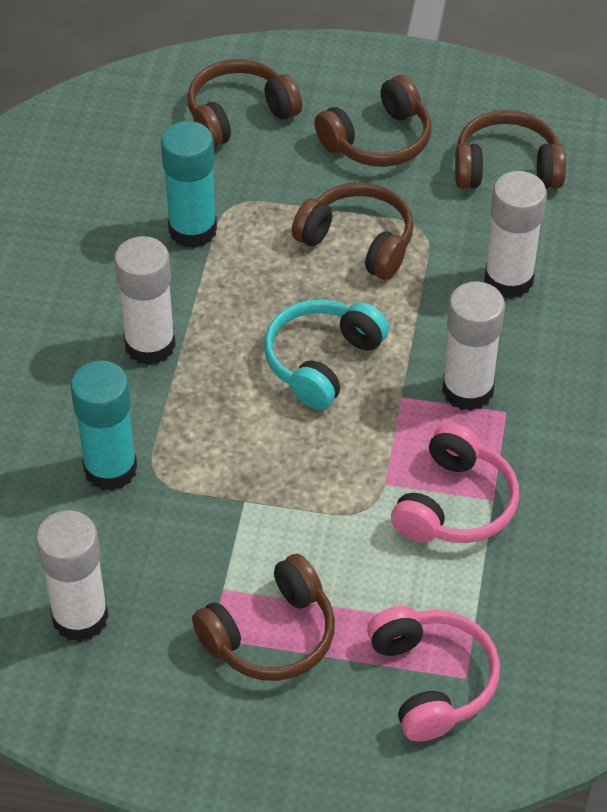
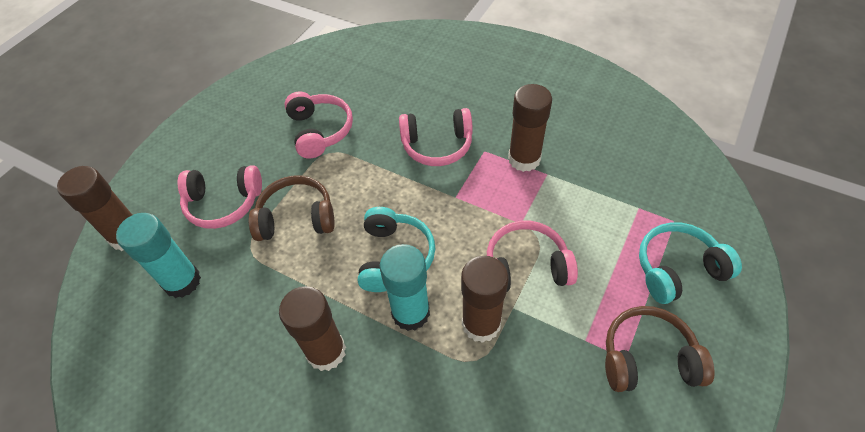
brown glue stick: none = 0 -> [57,166,132,251] [279,286,346,371] [461,256,509,343] [508,84,552,172] = 4
brown headphones: [187,59,302,148] [192,554,335,681] [292,182,414,280] [314,75,431,167] [455,110,566,189] = 5 -> [249,176,335,241] [605,306,715,392] = 2
pink headphones: [367,606,500,742] [391,423,519,543] = 2 -> [178,165,262,229] [285,92,353,158] [399,108,473,166] [487,221,578,292] = 4
turquoise headphones: [264,299,389,410] = 1 -> [358,207,436,292] [639,223,742,304] = 2
white glue stick: [36,510,109,642] [114,236,176,365] [442,281,505,411] [484,171,547,299] = 4 -> none = 0

